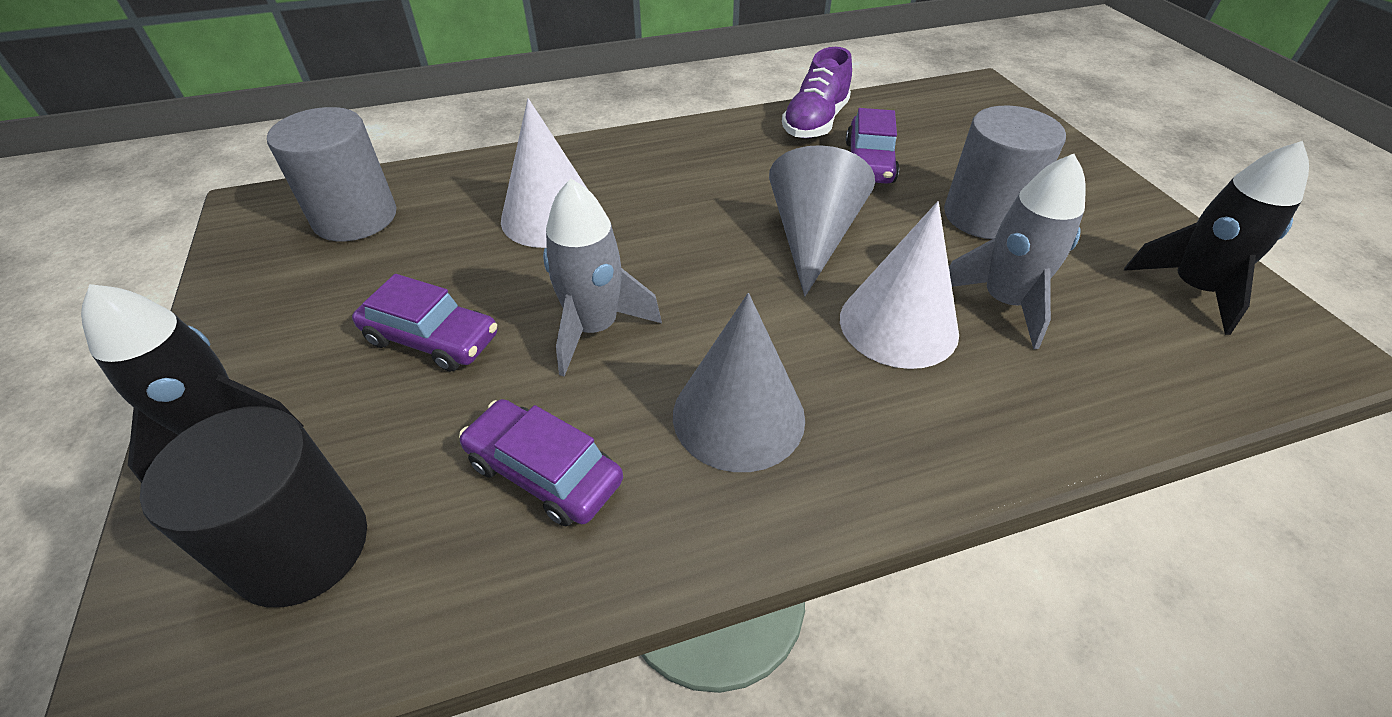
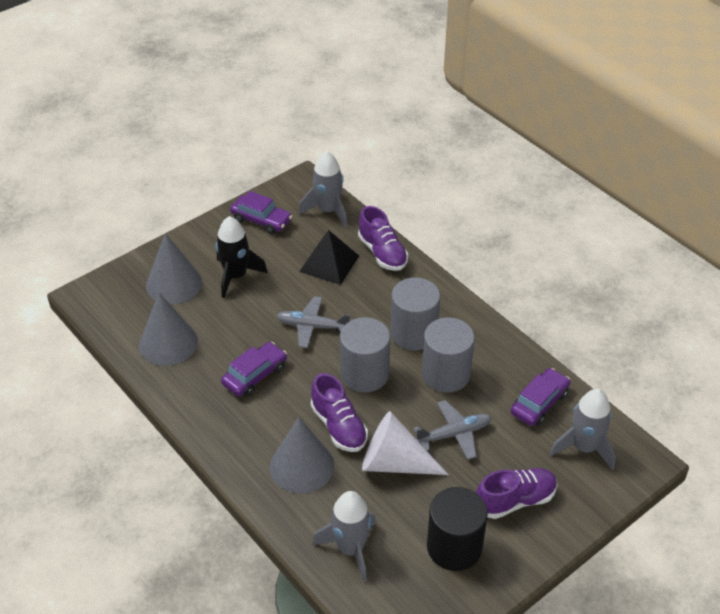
black pyramid: none = 0 -> [299,230,359,285] = 1
black rocket: [81,284,303,483] [1124,141,1309,335] = 2 -> [216,216,268,298] = 1
grey cone: [673,293,805,472] [769,145,875,296] = 2 -> [139,293,198,366] [146,233,202,304] [270,417,334,493] = 3
grey cylinder: [267,107,397,241] [944,106,1066,239] = 2 -> [340,317,390,393] [390,277,440,351] [422,317,475,393] = 3
grey plane: none = 0 -> [276,296,350,348] [413,400,492,460] = 2
grey rocket: [543,179,662,376] [949,154,1086,349] = 2 -> [298,151,347,227] [312,491,376,582] [550,389,616,470] = 3
purple shoe: [782,47,852,138] = 1 -> [311,373,368,452] [358,206,408,271] [476,468,557,519] = 3
white cone: [501,98,588,248] [840,201,959,369] = 2 -> [362,411,449,475] = 1

